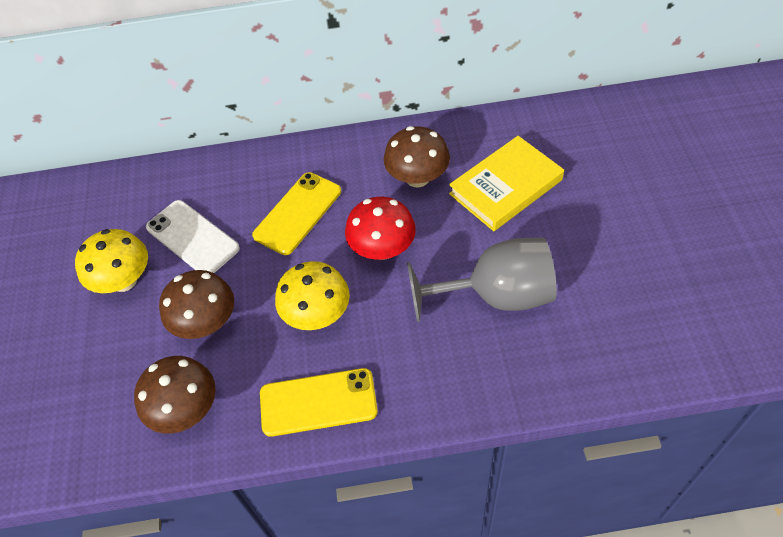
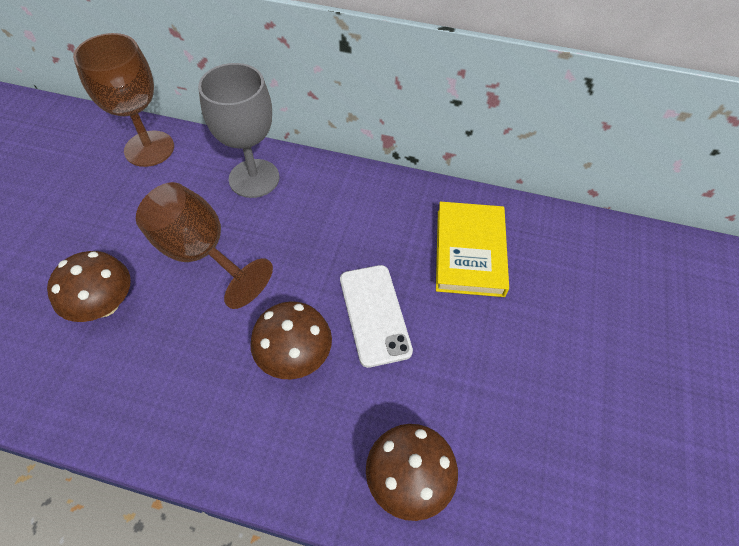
brown goblet: none = 0 -> [73,33,174,167] [136,182,273,309] = 2
red mushroom: [345,197,416,260] = 1 -> none = 0
yellow mushroom: [75,229,148,293] [275,261,350,330] = 2 -> none = 0
yellow phone: [252,172,341,255] [260,368,378,437] = 2 -> none = 0

